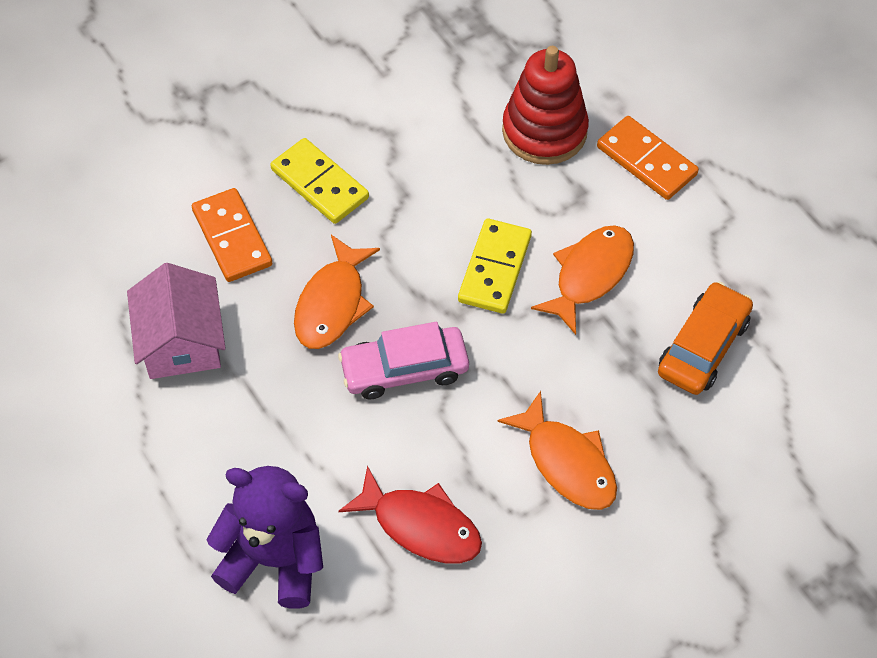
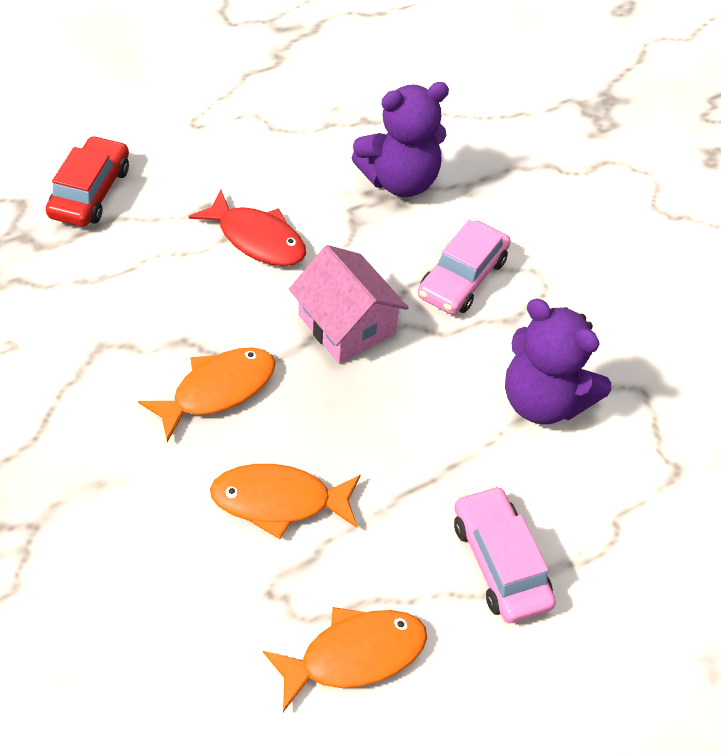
orange car: [658,281,753,395] = 1 -> none = 0
orange domino: [192,188,272,282] [597,116,699,200] = 2 -> none = 0
pink car: [338,322,469,399] = 1 -> [418,219,511,315] [454,486,556,623] = 2
purple teddy bear: [206,466,323,609] = 1 -> [351,82,449,197] [505,299,611,424] = 2
red car: none = 0 -> [46,136,129,227] = 1
red stacking toy: [502,46,589,165] = 1 -> none = 0
yellow domino: [270,138,369,224] [458,218,532,314] = 2 -> none = 0

